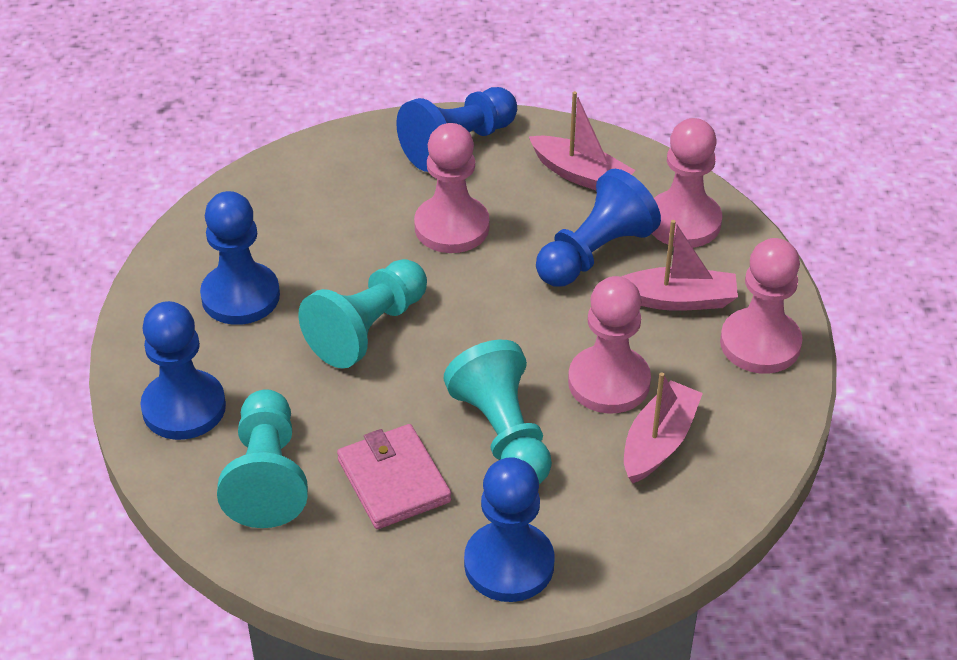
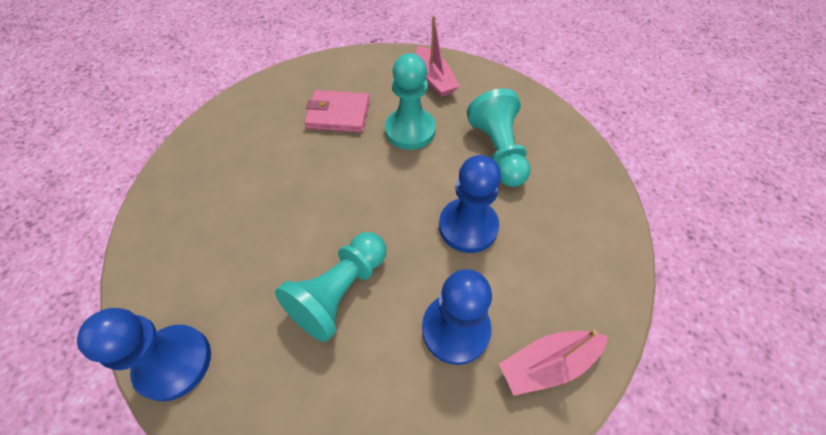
blue pawn: [140,301,226,440] [200,191,280,325] [396,87,517,172] [464,457,555,602] [536,169,661,287] = 5 -> [77,308,211,401] [422,269,492,365] [439,155,501,253] = 3
pink boat: [529,91,636,190] [621,220,738,311] [624,372,703,483] = 3 -> [416,15,460,97] [499,330,608,396] = 2
pink pawn: [414,123,489,253] [568,276,651,413] [652,118,722,248] [720,238,803,374] = 4 -> none = 0

